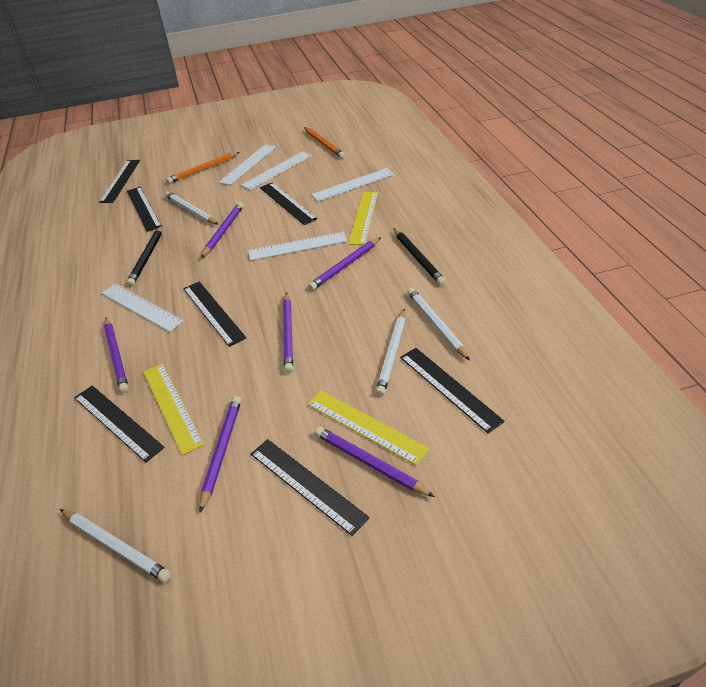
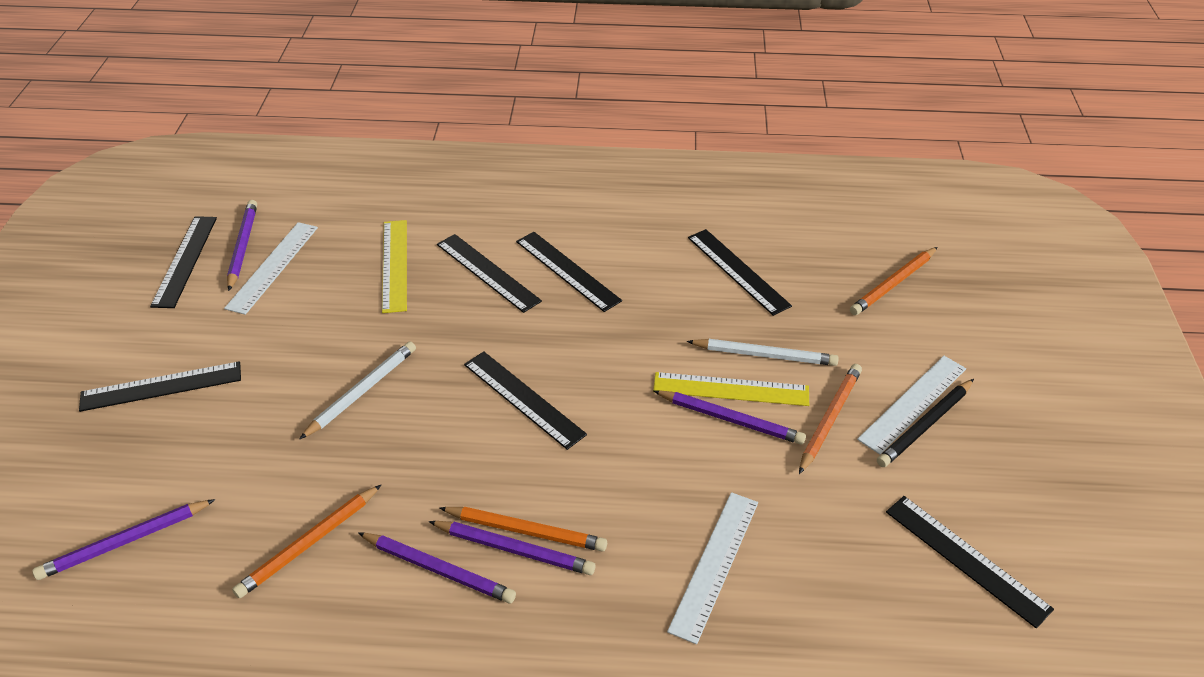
black pencil: [127,225,163,286] [393,228,446,285] = 2 -> [877,379,974,467] = 1
orange pencil: [166,152,240,184] [304,127,345,158] = 2 -> [232,485,381,598] [440,507,607,552] [799,364,862,474] [850,247,938,315] = 4
purple pencil: [104,317,129,393] [199,396,241,513] [201,202,244,258] [283,292,293,373] [308,237,381,290] [315,427,435,497] = 6 -> [32,499,215,580] [227,200,257,291] [358,532,516,604] [429,521,595,575] [653,390,806,445] = 5
white pencil: [60,509,171,583] [165,191,219,225] [376,308,406,396] [407,288,470,361] = 4 -> [299,341,416,440] [687,339,839,366] = 2
white ruler: [102,284,183,332] [219,144,276,185] [241,151,312,190] [248,232,347,261] [311,168,394,202] = 5 -> [224,222,318,315] [667,492,758,644] [857,356,966,455] = 3
yellow ruler: [143,363,204,455] [308,390,429,466] [348,192,378,245] = 3 -> [382,220,407,313] [653,372,809,406] = 2

